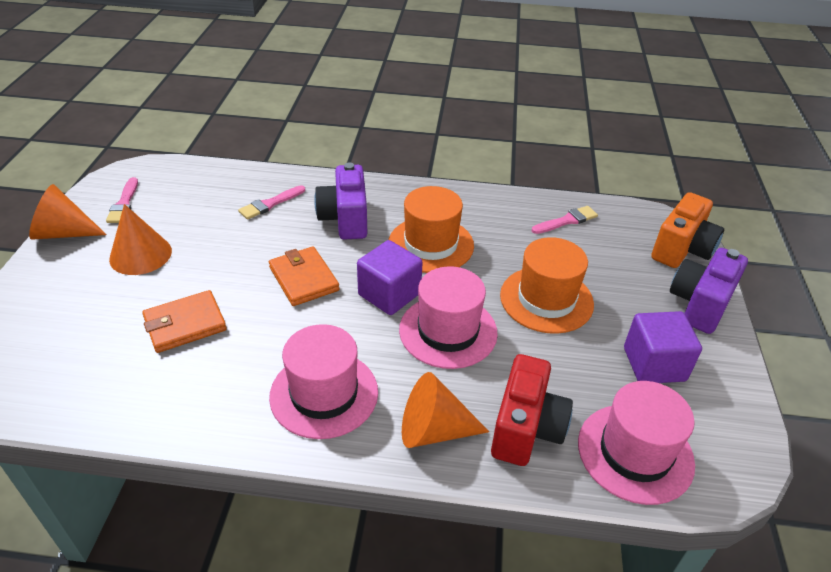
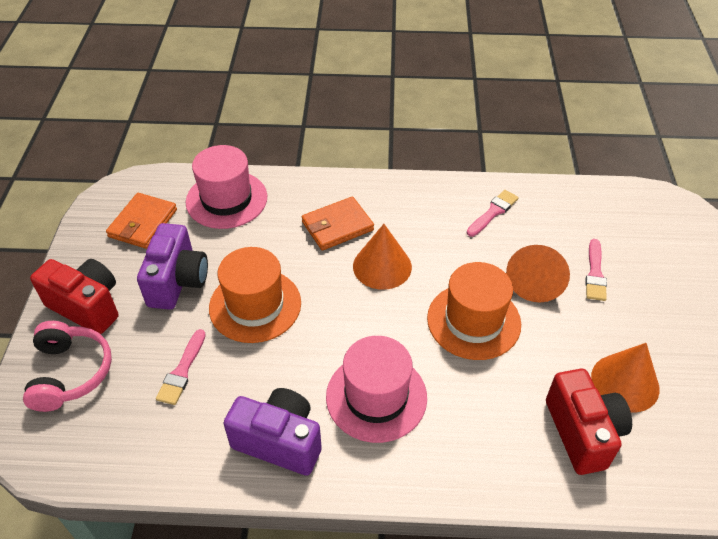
orange camera: [651,192,724,268] = 1 -> none = 0
pink hat: [269,324,378,439] [399,266,498,369] [578,381,695,505] = 3 -> [186,145,267,229] [326,336,427,443] = 2
pink headphones: none = 0 -> [23,321,112,412] = 1
purple cube: [357,240,423,315] [624,311,702,383] = 2 -> none = 0
red camera: [491,354,573,466] = 1 -> [30,259,118,334] [546,369,632,475] = 2

